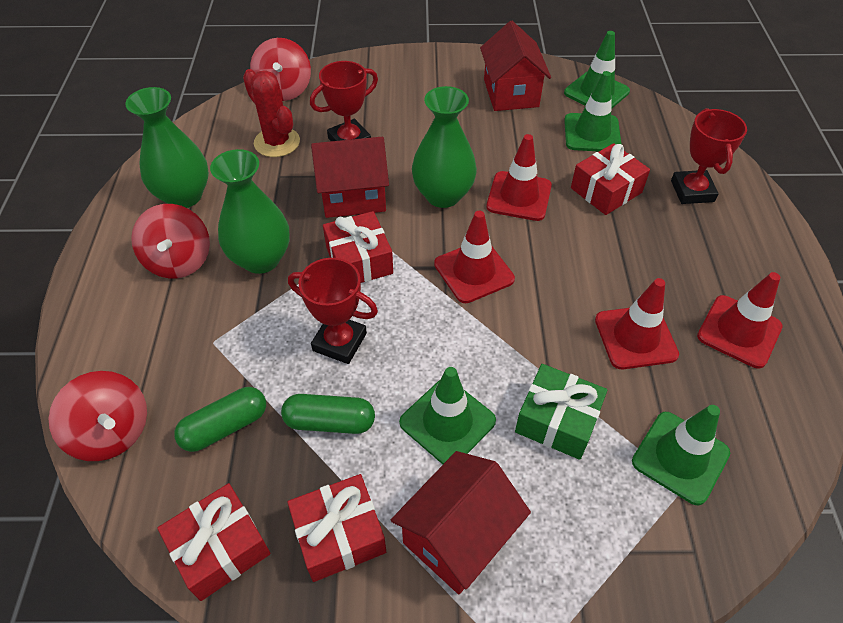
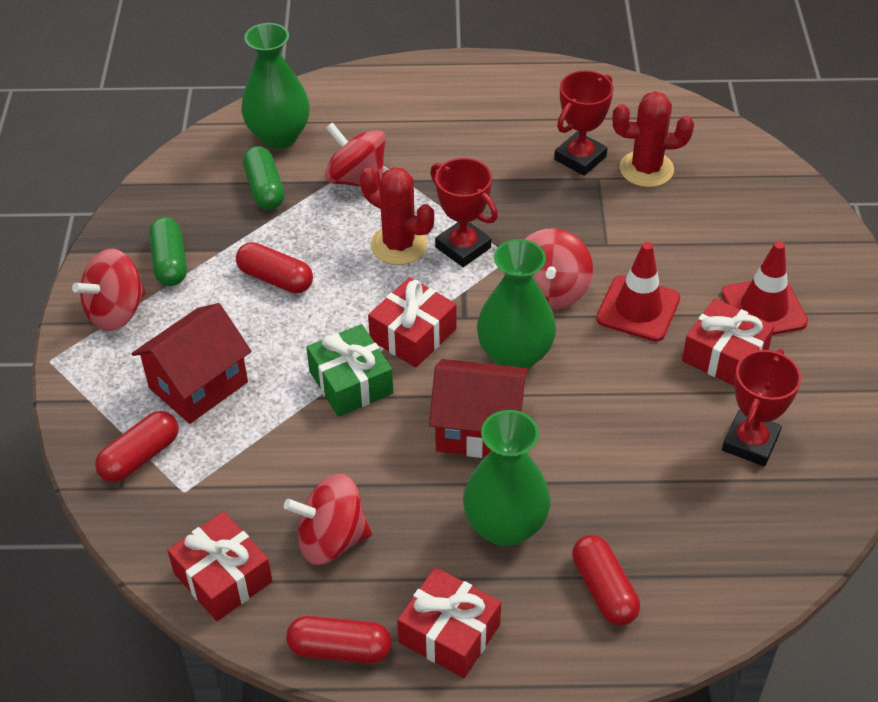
green traffic cone: [399,367,496,464] [564,31,630,108] [564,71,621,152] [632,405,730,505] = 4 -> none = 0
red cactus: [243,69,300,157] = 1 -> [360,167,434,265] [613,91,694,187] = 2
red capsule: none = 0 -> [95,411,178,482] [236,242,313,293] [286,616,392,663] [572,535,640,626] = 4
red house: [311,137,389,218] [391,451,531,594] [480,21,551,111] = 3 -> [131,303,251,424] [429,359,528,458] = 2
red spinning top: [48,371,147,461] [131,204,210,279] [250,38,311,101] = 3 -> [72,249,146,331] [284,474,372,565] [325,122,386,187] [525,228,593,310] = 4
red traffic cone: [434,211,515,303] [486,134,552,221] [595,278,679,369] [697,272,783,368] = 4 -> [596,242,680,341] [721,241,808,335] = 2

